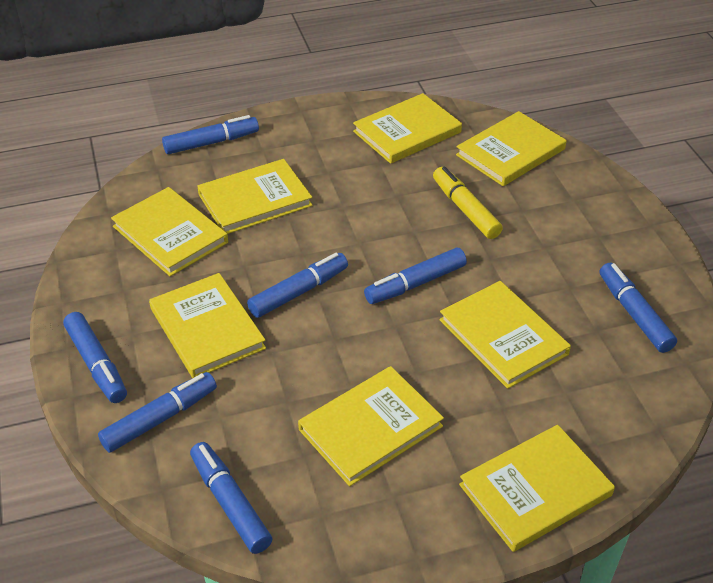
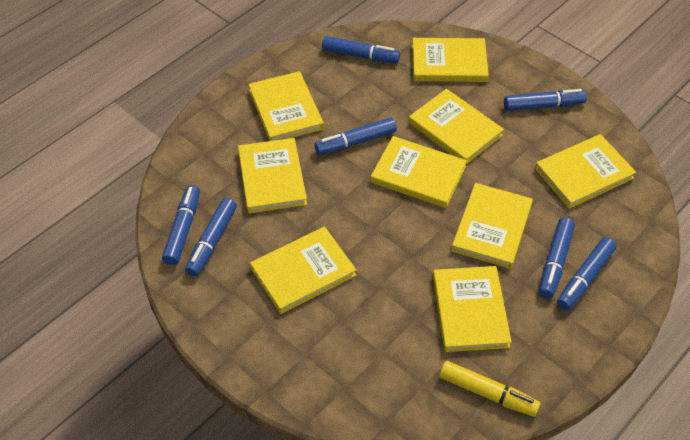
yellow book: [111,187,228,276] [149,273,266,378] [197,159,313,234] [298,366,444,486] [353,93,462,164] [439,281,571,389] [456,111,567,186] [459,425,615,552] = 8 -> [238,138,307,213] [248,71,324,141] [250,227,356,314] [371,136,467,208] [409,89,504,165] [412,38,489,82] [433,266,512,352] [451,183,533,269] [535,134,636,209] = 9

